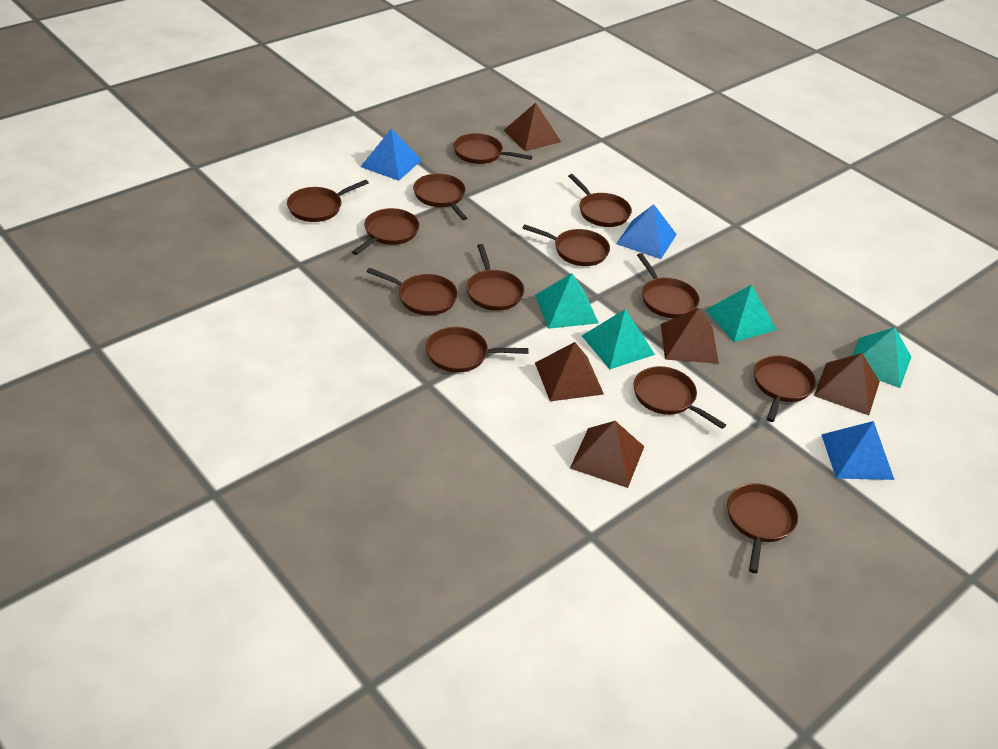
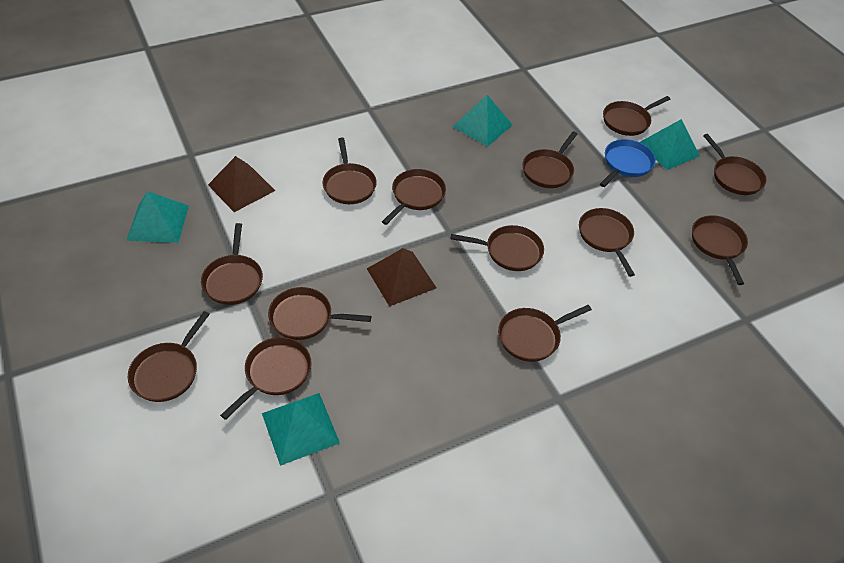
blue pan: none = 0 -> [600,139,656,187] = 1
blue pyramid: [360,129,422,181] [616,204,677,259] [821,421,894,480] = 3 -> none = 0
brown pyramid: [503,103,561,151] [535,342,604,401] [570,421,644,488] [661,308,719,364] [814,353,880,415] = 5 -> [208,156,275,212] [367,248,436,307] = 2

